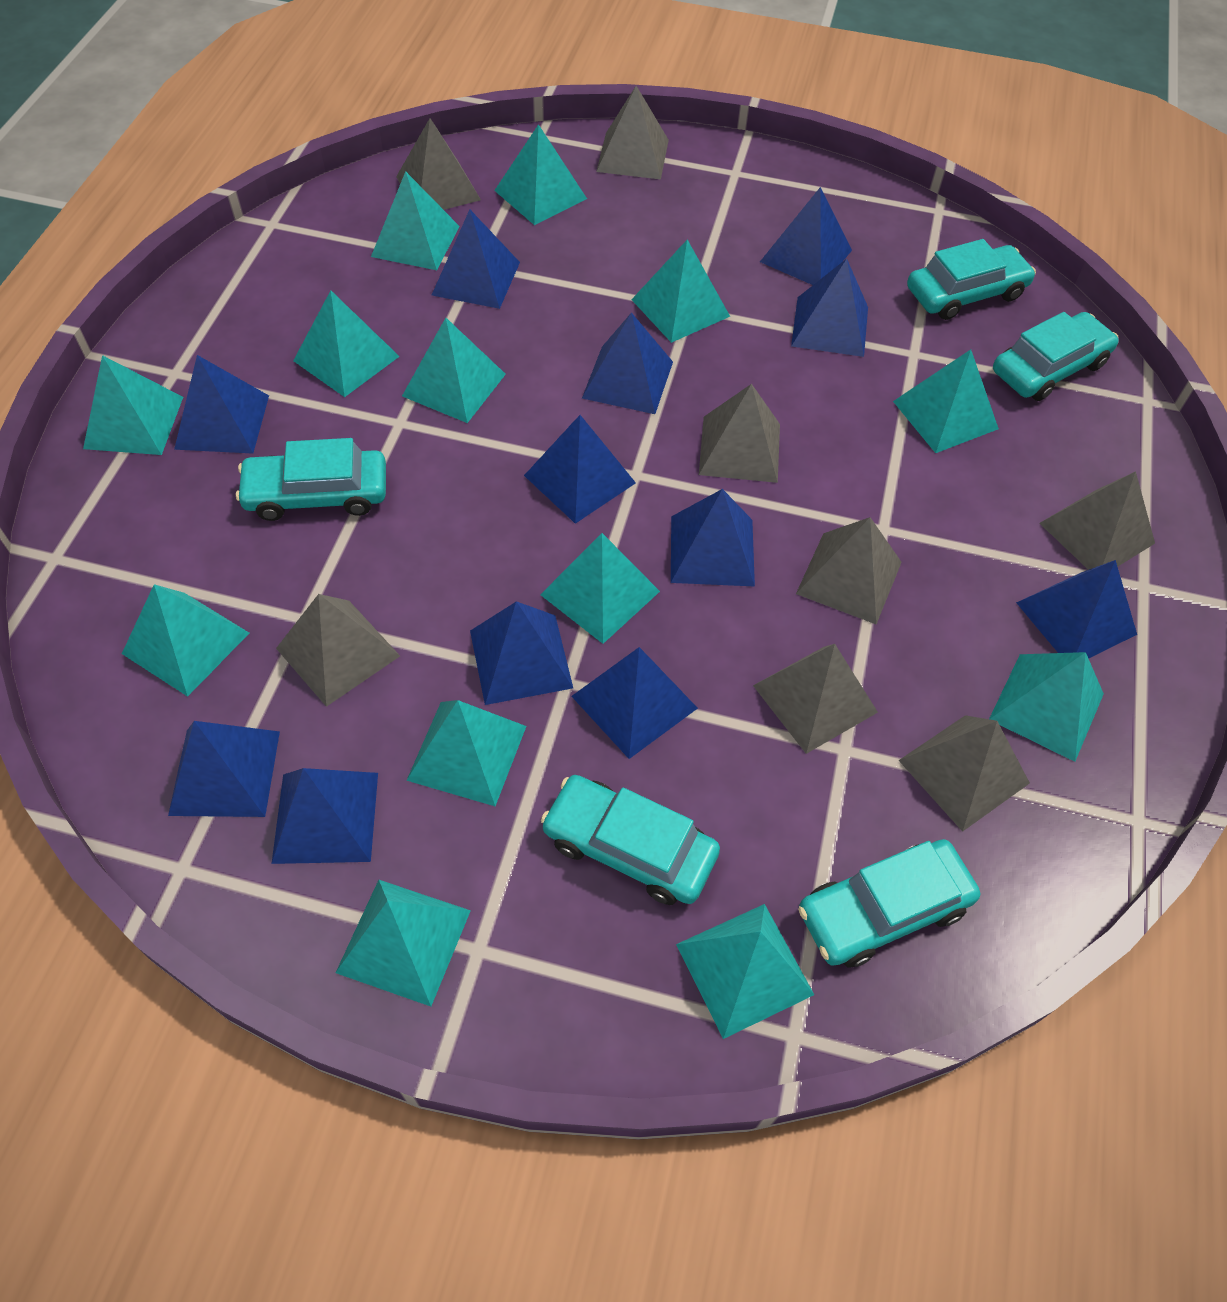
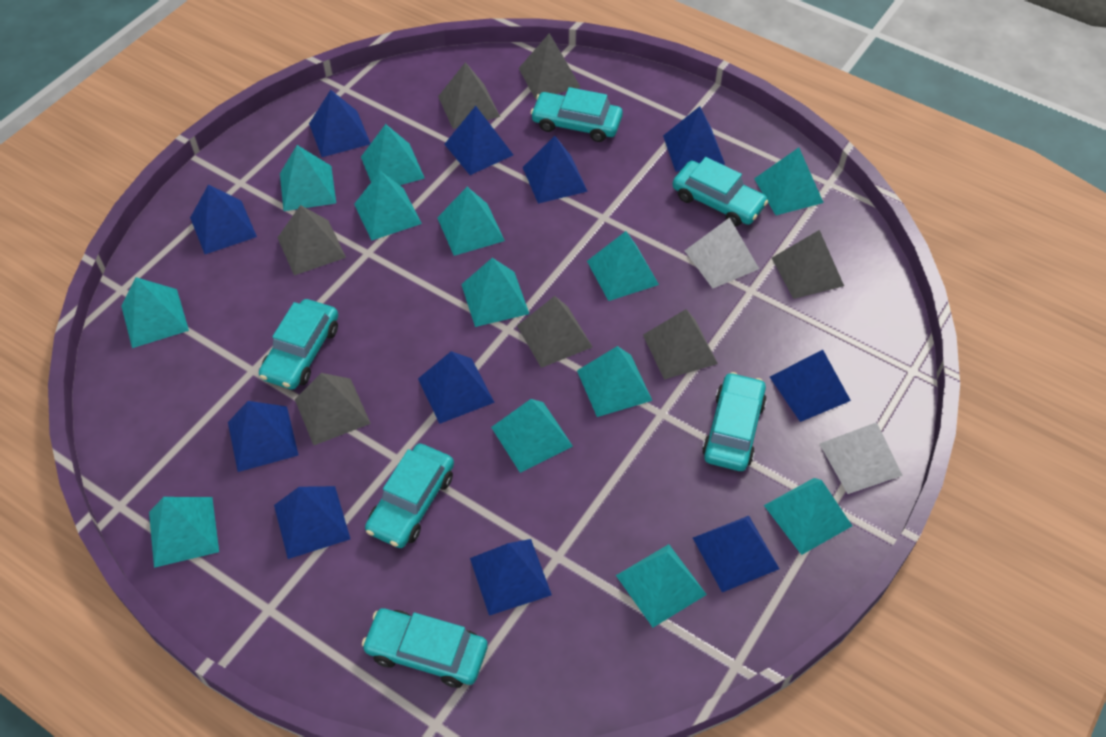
blue pyramid: [168,721,280,817] [174,355,269,454] [272,768,378,864] [432,209,520,309] [470,601,573,705] [524,415,636,524] [571,647,698,759] [582,312,673,414] [671,489,755,587] [760,187,852,285] [791,259,868,357] [1016,560,1137,659] = 12 -> [190,184,257,254] [228,401,299,472] [274,486,350,559] [309,90,371,157] [418,351,495,424] [444,106,513,175] [470,539,552,616] [523,136,588,204] [663,106,725,172] [693,516,779,592] [770,350,851,422] = 11
grey pyramid: [276,594,400,707] [396,118,481,210] [596,86,669,179] [699,384,780,483] [753,644,878,754] [796,517,902,624] [898,715,1030,832] [1039,471,1155,570] = 8 -> [277,205,346,275] [295,373,371,445] [438,62,500,129] [517,296,592,368] [519,33,580,99] [643,309,718,380] [772,230,844,299] = 7
turquoise car: [236,438,386,521] [541,775,720,905] [798,839,980,968] [907,239,1036,320] [993,312,1119,401] = 5 -> [259,299,338,389] [362,608,488,688] [365,444,454,548] [530,87,623,142] [672,157,768,226] [702,372,767,471] = 6
white pyramid: none = 0 -> [685,218,759,288] [820,422,903,494] = 2

